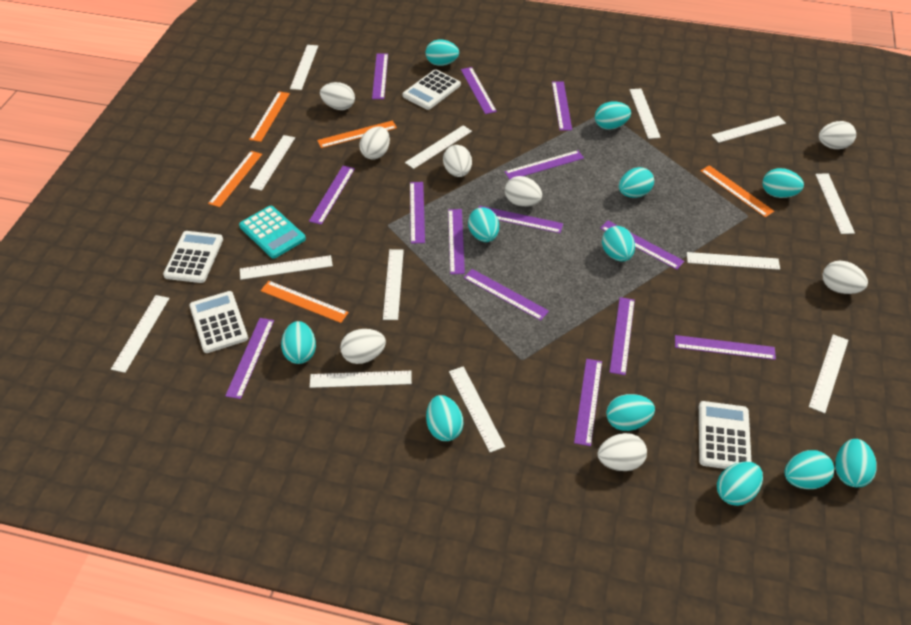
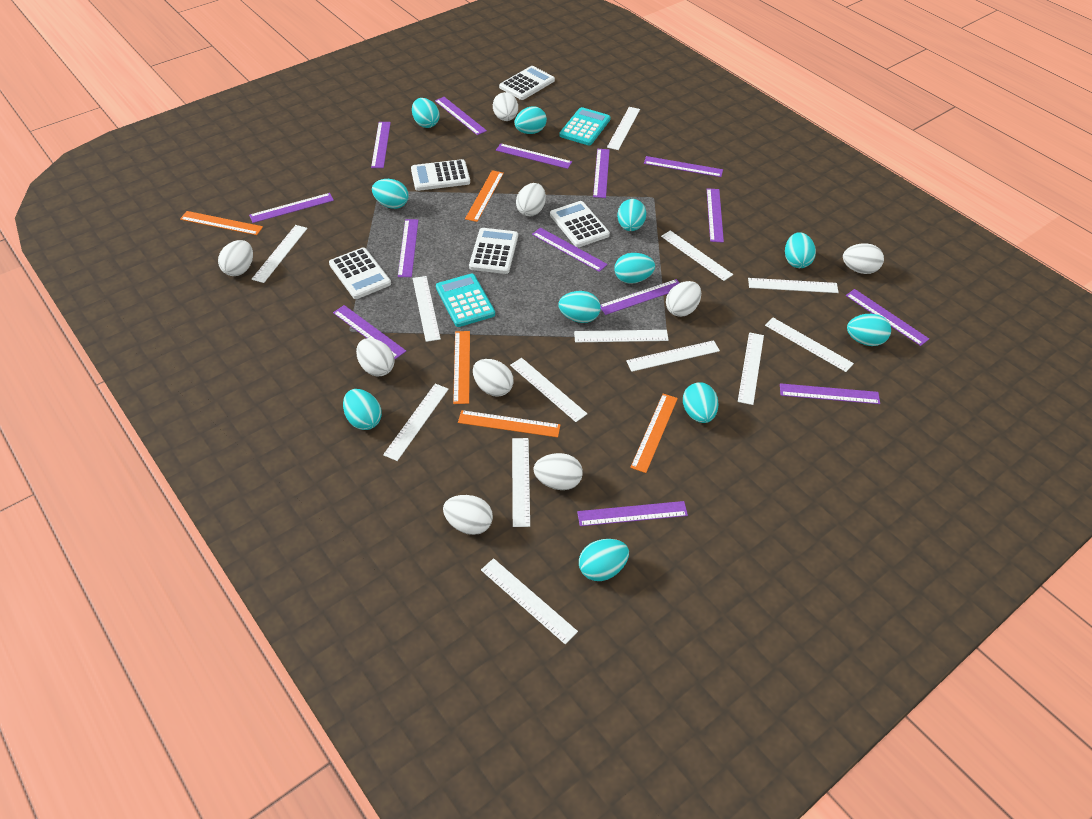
turquoise calculator: [239,206,306,259] = 1 -> [436,274,495,327] [559,107,611,145] = 2
turquoise egg: [281,321,316,364] [426,40,459,66] [426,395,463,441] [468,207,499,242] [595,101,631,130] [602,226,635,262] [606,394,655,431] [619,167,654,198] [717,462,763,506] [762,168,804,198] [784,450,834,489] [835,439,877,487] = 12 -> [343,389,382,430] [372,179,408,209] [412,98,439,128] [515,106,547,134] [558,291,601,323] [579,539,629,581] [615,253,655,284] [617,199,646,231] [683,382,719,423] [785,232,816,268] [847,314,891,346] = 11
white calculator: [163,231,223,283] [189,291,248,353] [403,69,461,110] [699,401,751,469] = 4 -> [329,247,391,299] [411,159,470,191] [469,228,518,274] [499,66,555,100] [550,201,610,247] = 5
white egg: [320,82,355,110] [340,329,386,364] [360,127,390,160] [443,145,472,177] [505,176,542,207] [597,433,647,471] [819,121,856,149] [822,261,868,294] = 8 -> [218,240,253,276] [356,338,395,376] [443,495,493,535] [473,359,514,397] [493,92,518,121] [516,183,546,216] [534,453,583,490] [666,281,701,317] [843,243,884,274] = 9

